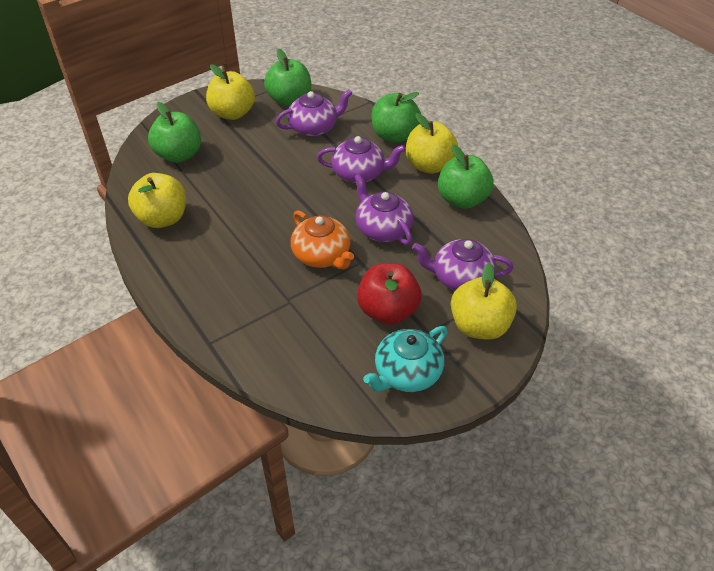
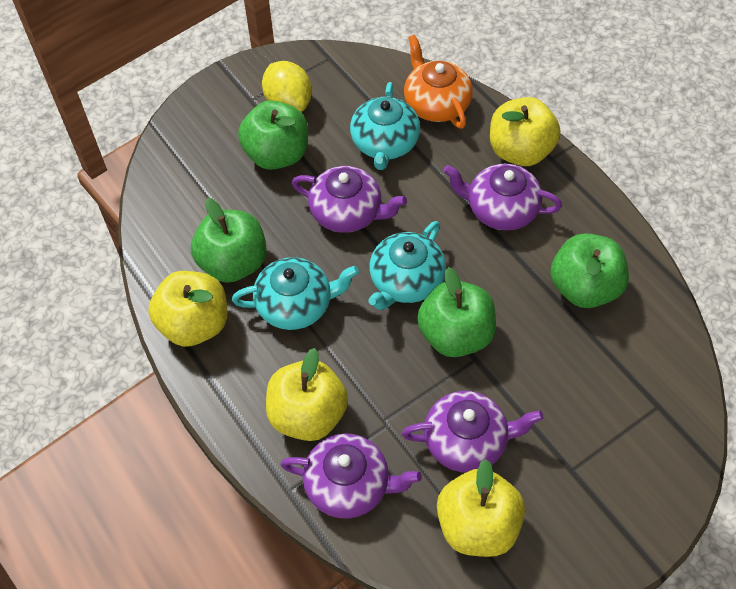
red apple: [357,263,422,325] = 1 -> none = 0
turquoise teapot: [363,326,447,392] = 1 -> [232,257,359,330] [350,82,420,170] [368,221,446,310] = 3
yellow lemon: none = 0 -> [262,61,312,112] = 1

